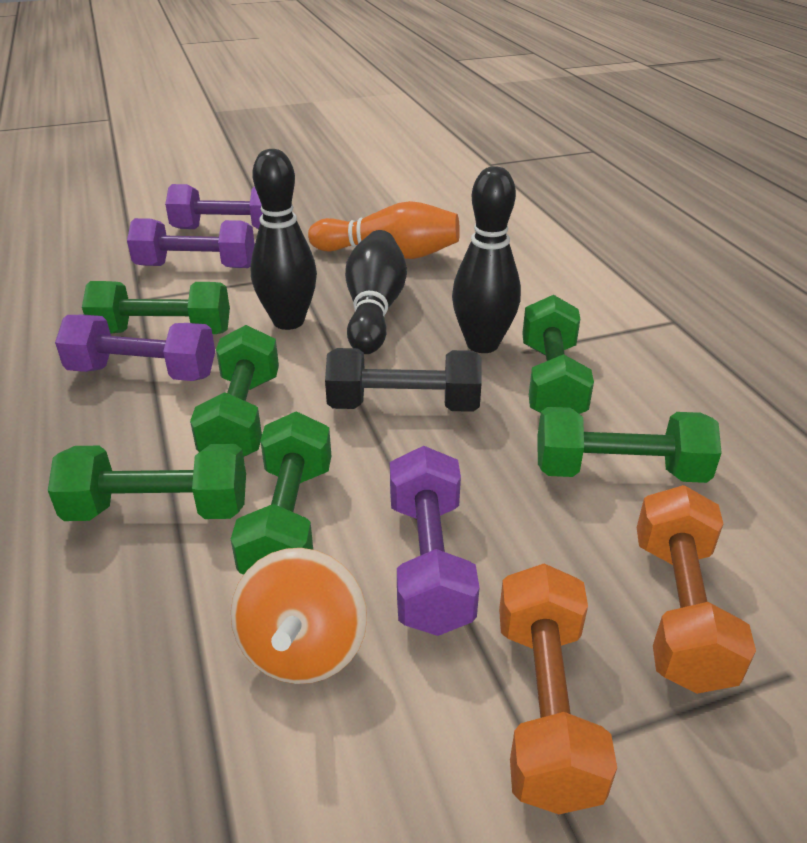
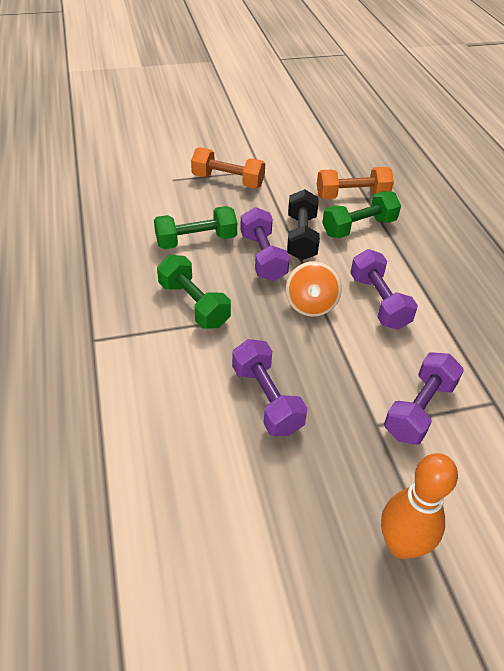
black bowling pin: [250,149,317,330] [345,230,407,354] [452,166,521,353] = 3 -> none = 0
green dumbbell: [48,444,246,521] [82,281,230,334] [190,325,279,457] [231,412,331,575] [522,295,594,414] [538,407,722,483] = 6 -> [154,206,237,249] [157,255,231,329] [322,191,401,238] = 3

